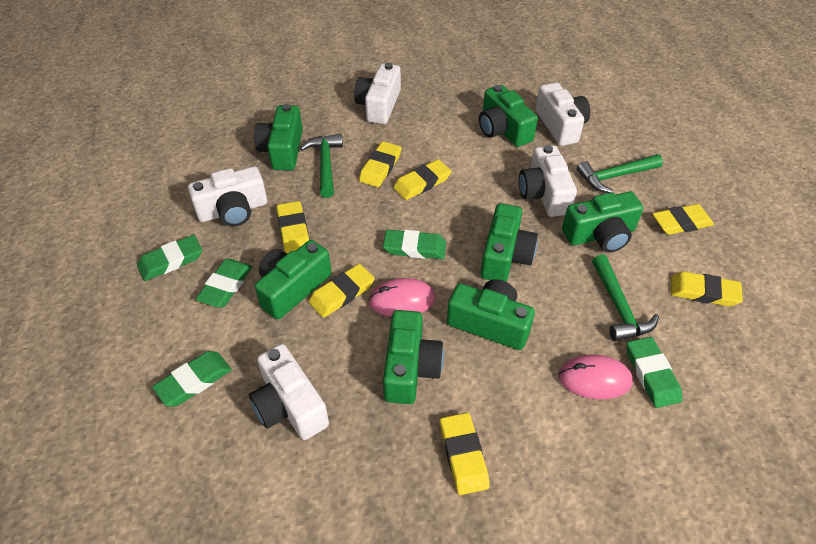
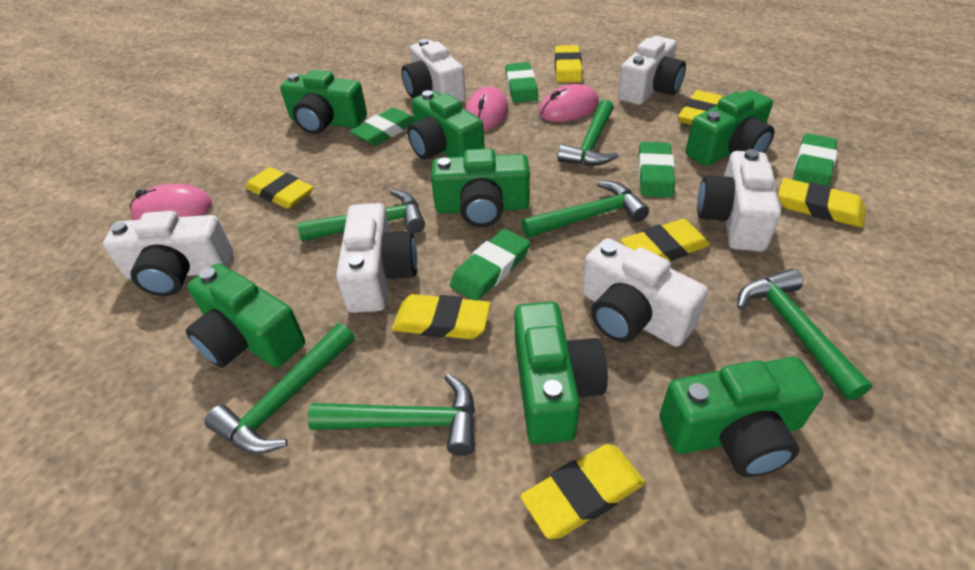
green hammer: [300,134,343,198] [577,154,663,193] [592,254,659,341] = 3 -> [205,323,354,454] [297,190,425,241] [307,374,475,456] [522,181,649,238] [557,99,619,166] [737,269,872,400] = 6
pink mouse: [368,278,436,317] [558,355,633,399] = 2 -> [130,184,212,220] [465,87,508,130] [539,84,599,122] = 3
white camera: [188,166,267,226] [249,344,329,440] [354,63,401,124] [519,145,577,217] [535,83,590,146] = 5 -> [103,211,233,296] [336,203,417,313] [401,39,466,102] [582,238,708,347] [618,36,686,105] [697,149,781,252] = 6

